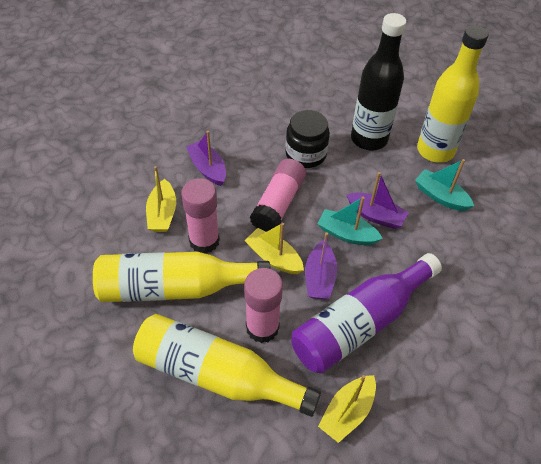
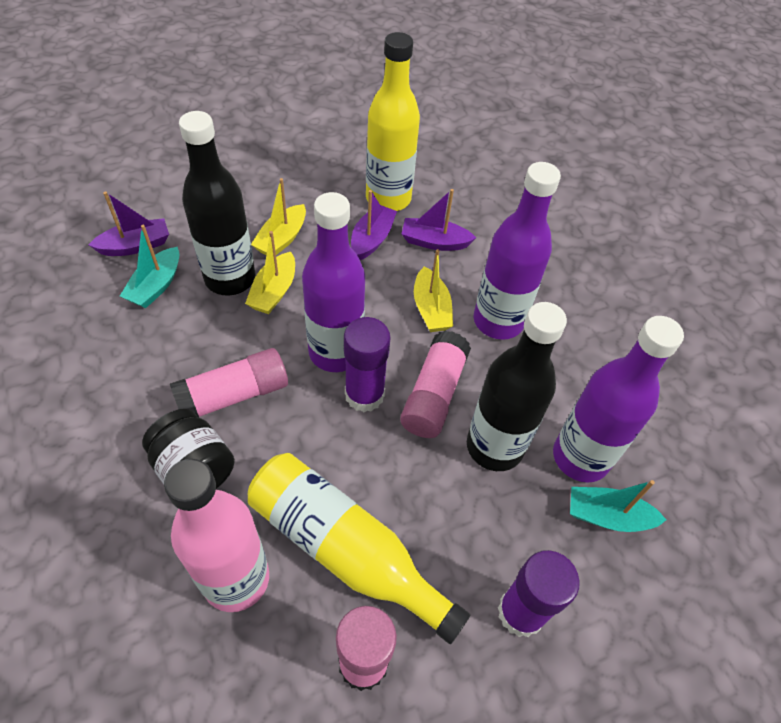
black bottle: [351,13,406,150] = 1 -> [179,111,256,296] [467,302,567,471] = 2
pink bottle: none = 0 -> [164,459,269,612] = 1
purple bottle: [291,253,442,373] = 1 -> [302,192,365,372] [473,162,561,340] [553,316,684,483] = 3
purple glue stick: none = 0 -> [344,317,390,412] [498,550,580,637] = 2
yellow bottle: [93,252,271,302] [133,314,321,417] [417,25,489,163] = 3 -> [248,453,470,644] [366,32,420,211] = 2

